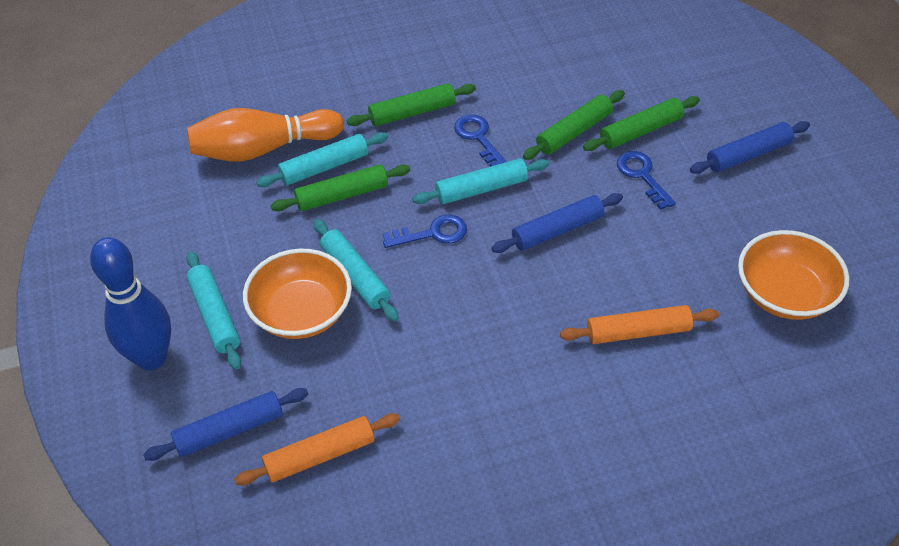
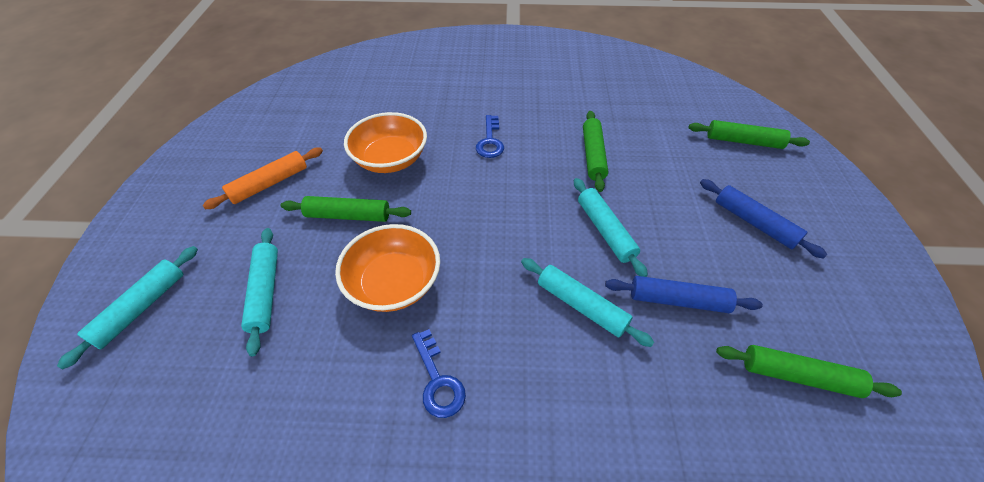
blue bowling pin: [90,237,171,370] = 1 -> none = 0
blue key: [383,214,467,248] [454,114,507,167] [617,151,676,210] = 3 -> [412,329,466,418] [476,115,504,158] = 2
blue rolling pin: [143,388,308,461] [491,193,623,253] [690,121,810,174] = 3 -> [605,276,763,313] [700,179,827,259] = 2
orange bowling pin: [187,108,344,162] = 1 -> none = 0
orange rolling pin: [234,413,400,486] [560,305,719,344] = 2 -> [202,148,323,209] = 1

